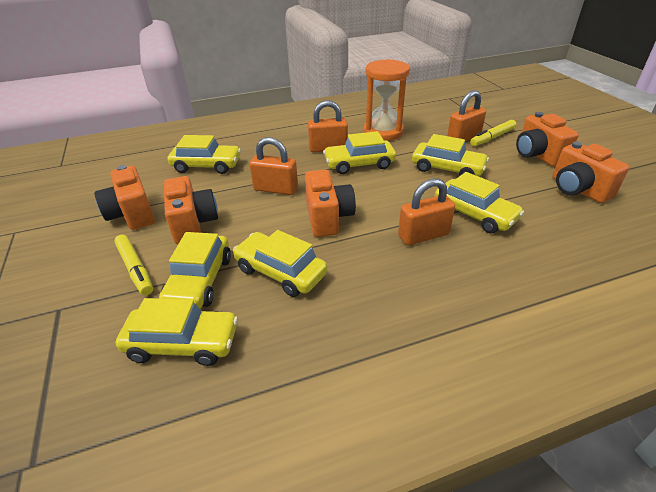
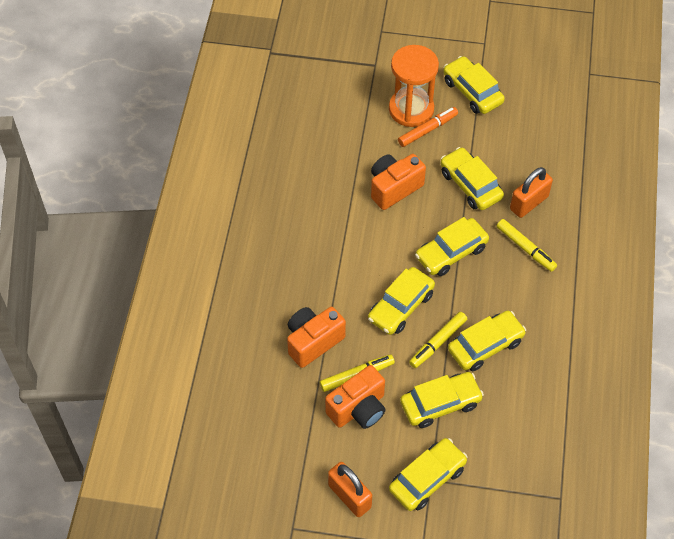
orange camera: [94,165,155,230] [164,176,218,245] [305,170,356,237] [516,112,579,167] [552,142,629,203] = 5 -> [287,307,346,368] [325,365,385,429] [371,154,426,210] = 3
orange marker: none = 0 -> [398,107,458,147] = 1
orange padlock: [249,137,298,195] [308,100,348,152] [398,178,455,245] [447,90,486,142] = 4 -> [328,462,372,517] [510,167,553,218] = 2
yellow marker: [114,235,153,295] [470,120,517,146] = 2 -> [320,355,395,392] [409,312,467,368] [497,219,557,272] = 3

